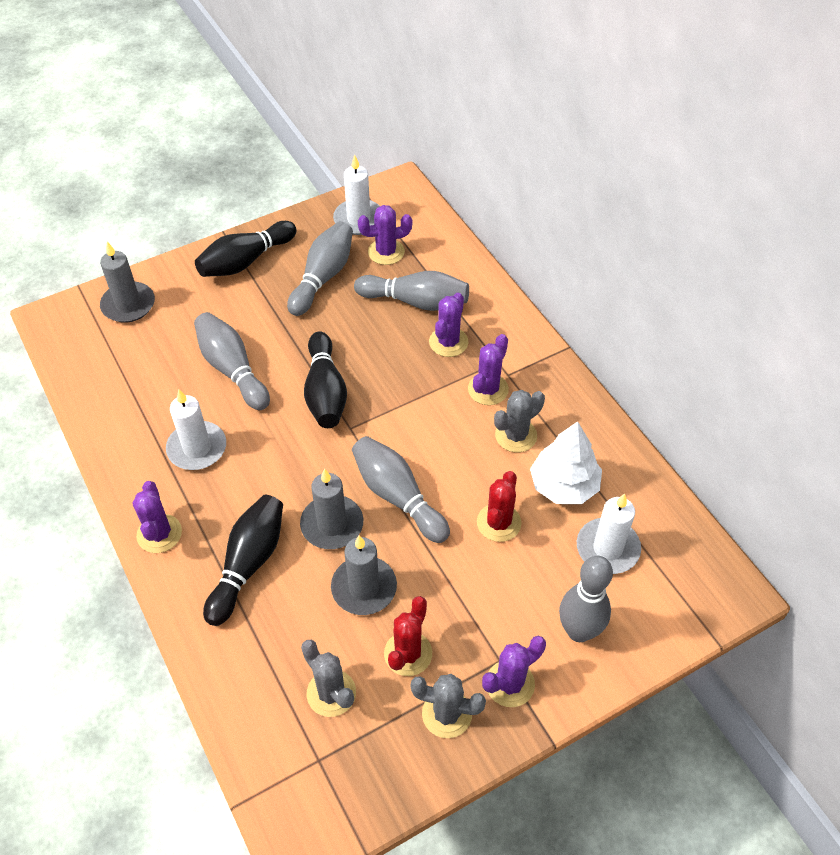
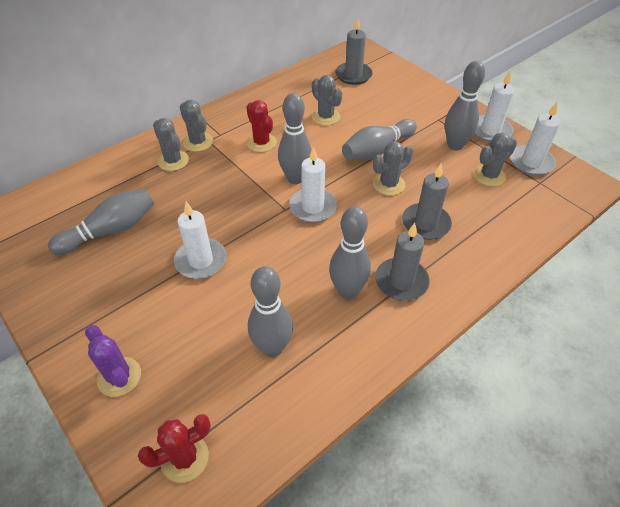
black bowling pin: [195,221,297,277] [203,495,283,626] [304,331,347,428] = 3 -> none = 0
grey bowling pin: [194,312,270,410] [287,221,353,316] [352,436,450,543] [354,271,469,311] [559,556,613,642] = 5 -> [48,189,154,255] [248,266,293,357] [278,93,312,184] [329,206,371,299] [342,119,417,160] [445,61,485,150] = 6
grey cactus: [301,640,356,717] [411,674,486,738] [494,390,545,452] = 3 -> [153,118,189,171] [180,100,213,152] [312,75,342,125] [373,141,413,195] [473,133,517,186] = 5
purple cactus: [133,481,182,553] [358,205,412,265] [429,293,468,357] [468,334,509,405] [482,636,546,707] = 5 -> [85,325,141,397] = 1
white candle: [166,389,226,470] [333,155,380,235] [577,493,641,574] = 3 -> [174,202,227,279] [289,146,337,223] [474,71,515,142] [510,102,561,175] = 4
white tree: [530,422,602,504] = 1 -> none = 0

